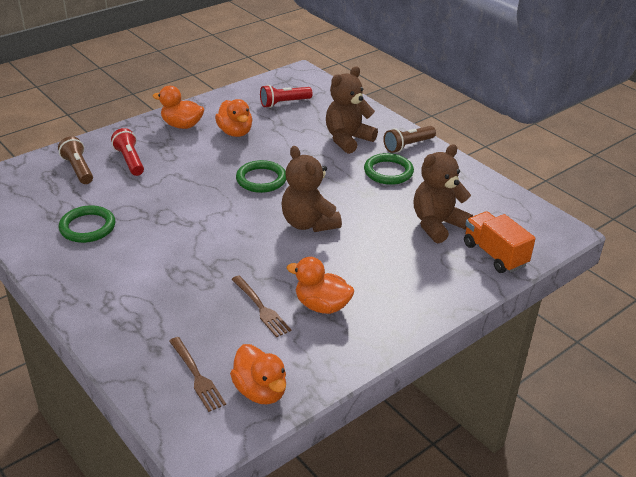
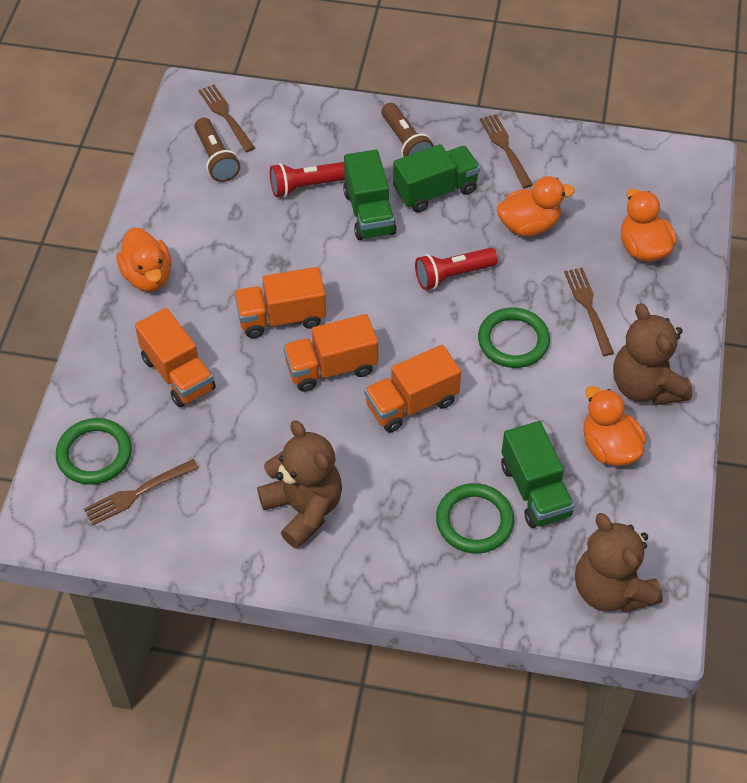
brown fork: [169,337,226,412] [232,275,291,338] = 2 -> [84,459,199,525] [198,84,255,152] [480,114,533,188] [564,268,614,356] = 4
green truck: none = 0 -> [343,150,397,240] [393,144,480,212] [501,421,574,528] = 3
orange truck: [464,211,536,273] = 1 -> [135,308,216,407] [234,267,326,338] [283,314,378,392] [364,345,461,432] = 4

